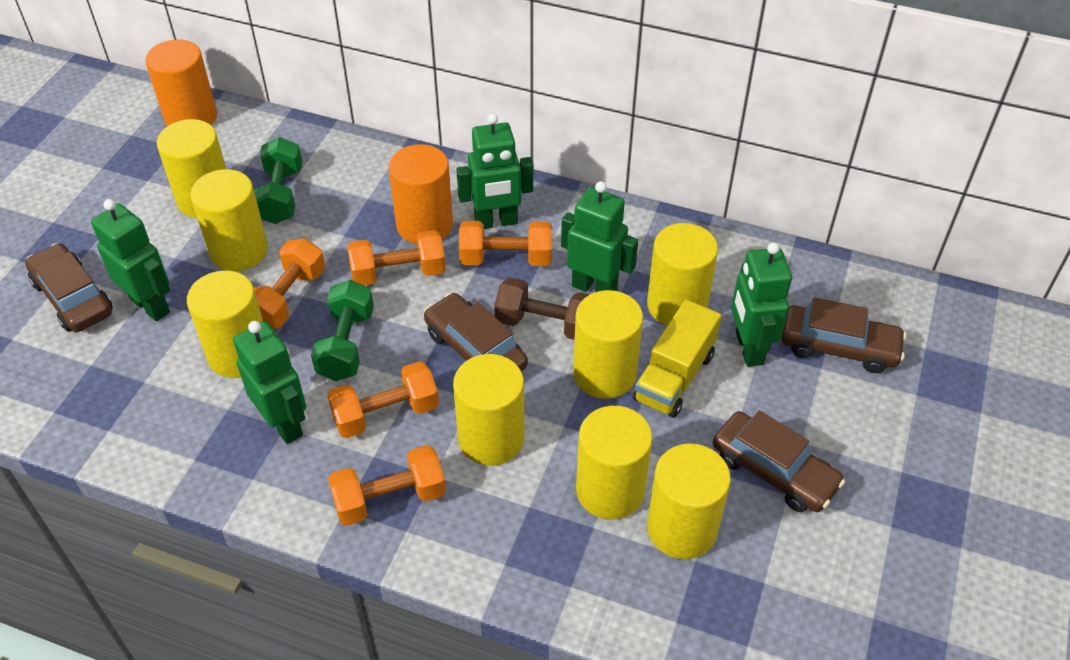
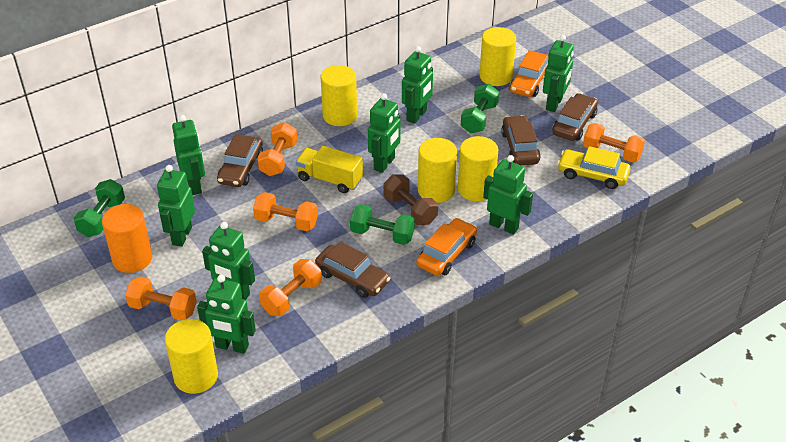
green dumbbell: [254,137,302,224] [311,280,374,381] = 2 -> [74,179,125,237] [350,204,415,245] [461,84,499,133] = 3
green robot: [91,199,170,322] [233,321,306,444] [456,113,533,229] [561,181,638,292] [731,242,792,367] = 5 -> [157,165,195,247] [172,115,205,195] [197,275,256,354] [202,222,255,300] [368,93,400,173] [402,46,433,124] [483,155,533,234] [543,35,574,112] = 8
orange car: none = 0 -> [416,218,477,276] [510,50,548,97] = 2
orange cylinder: [145,39,217,126] [389,144,453,244] = 2 -> [102,204,152,273] = 1
yellow car: none = 0 -> [557,146,630,189] = 1
yellow cylinder: [157,119,226,218] [187,270,263,378] [190,169,268,271] [453,354,525,466] [573,290,643,399] [576,406,653,519] [647,223,718,326] [647,443,731,559] = 8 -> [165,319,218,394] [321,65,357,126] [418,138,457,203] [458,136,498,202] [480,27,516,86] = 5

